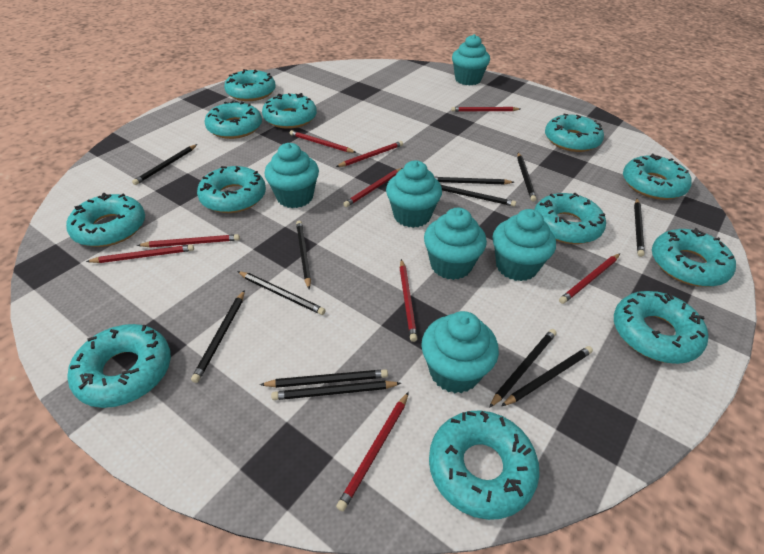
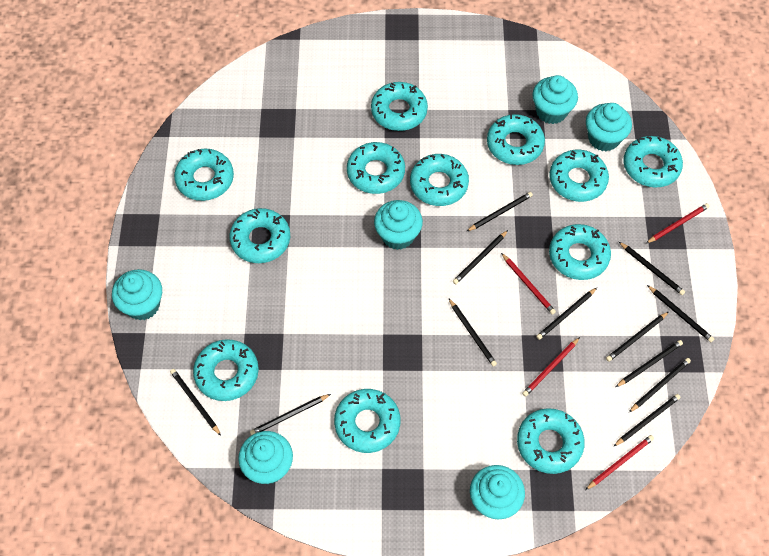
red pencil: [86,244,194,263] [137,234,240,248] [290,130,356,153] [336,141,403,167] [336,392,409,511] [343,168,403,207] [400,259,417,342] [451,107,520,112] [559,254,620,304] = 9 -> [501,253,556,315] [522,337,580,397] [586,435,654,490] [646,203,709,243] = 4

